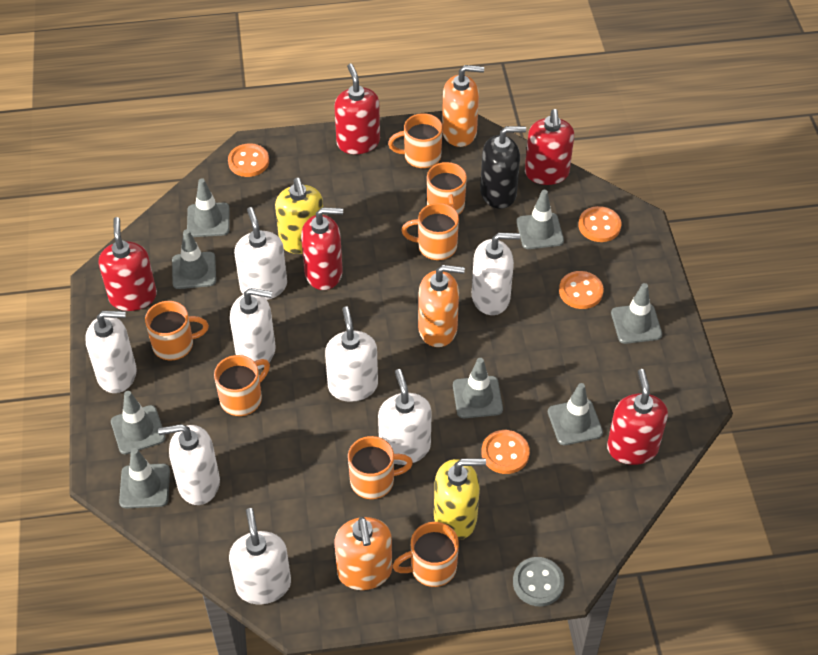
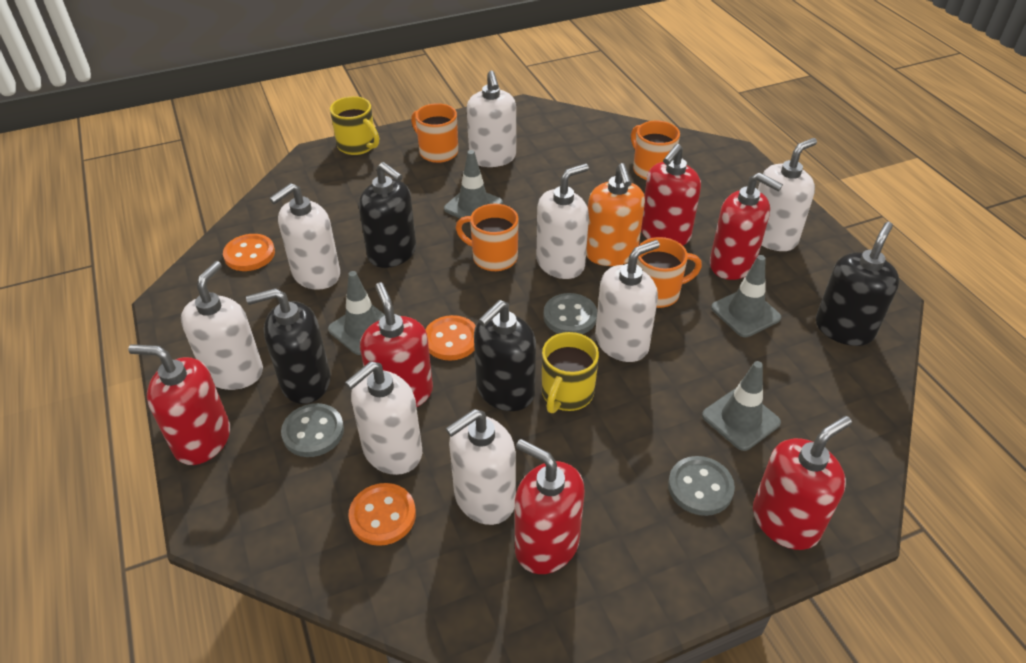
black soap dispenser: [480,126,526,209] = 1 -> [246,288,331,404] [359,162,416,268] [474,300,536,411] [816,222,900,346] = 4
grey button: [513,557,564,606] = 1 -> [281,403,344,457] [543,293,597,334] [668,456,735,516] = 3
grey traffic cone: [111,391,166,454] [119,448,170,509] [172,229,216,289] [187,178,230,237] [453,358,503,418] [516,190,564,249] [548,383,603,445] [611,283,662,344] = 8 -> [328,271,385,355] [444,150,503,223] [702,361,781,451] [711,255,781,337] = 4
orange button: [228,143,269,177] [481,430,530,474] [559,271,604,309] [578,206,621,242] = 4 -> [223,234,275,271] [348,483,416,546] [425,315,476,360] = 3
orange mug: [145,301,209,360] [214,355,270,416] [348,436,413,499] [388,113,443,168] [393,522,459,587] [401,203,459,260] [427,162,467,215] = 7 -> [411,103,458,163] [456,204,519,271] [631,120,680,180] [637,237,702,308] = 4
orange soap dispenser: [334,517,392,590] [418,265,465,347] [442,65,484,147] = 3 -> [586,163,645,266] = 1
red soap dispenser: [99,217,157,311] [301,208,343,290] [334,64,380,154] [525,109,574,185] [607,369,668,465] = 5 -> [128,344,230,465] [360,282,433,407] [515,439,585,574] [641,144,701,245] [710,172,783,280] [753,416,852,550] = 6
yellow mug: none = 0 -> [330,96,379,155] [542,332,599,413] = 2
yellow soap dispenser: [275,178,324,254] [434,458,486,540] = 2 -> none = 0

